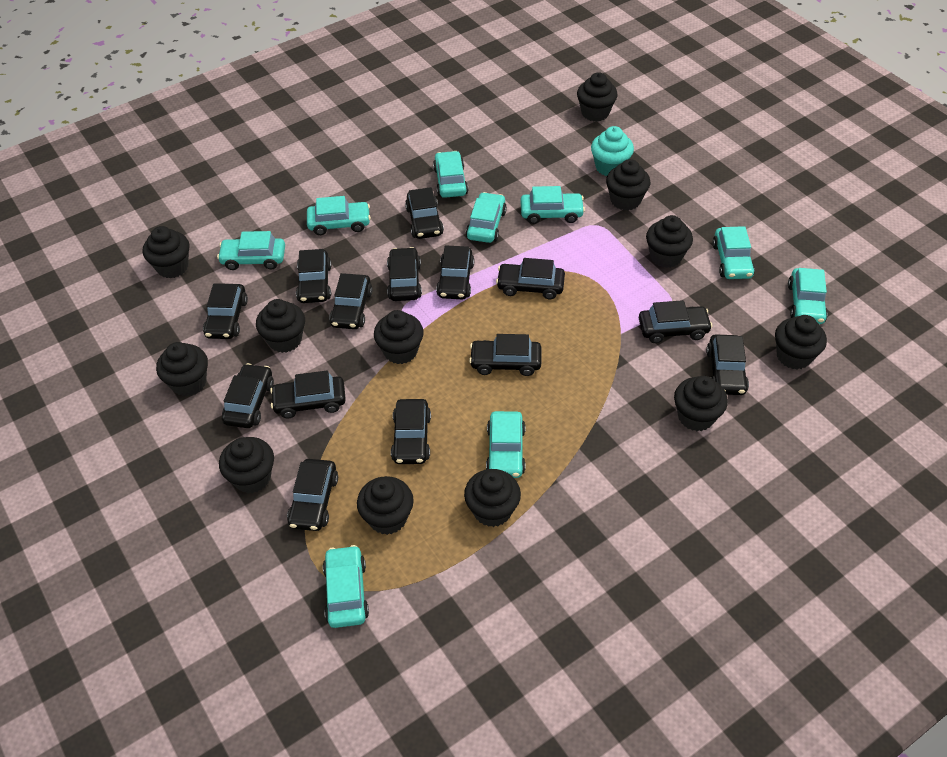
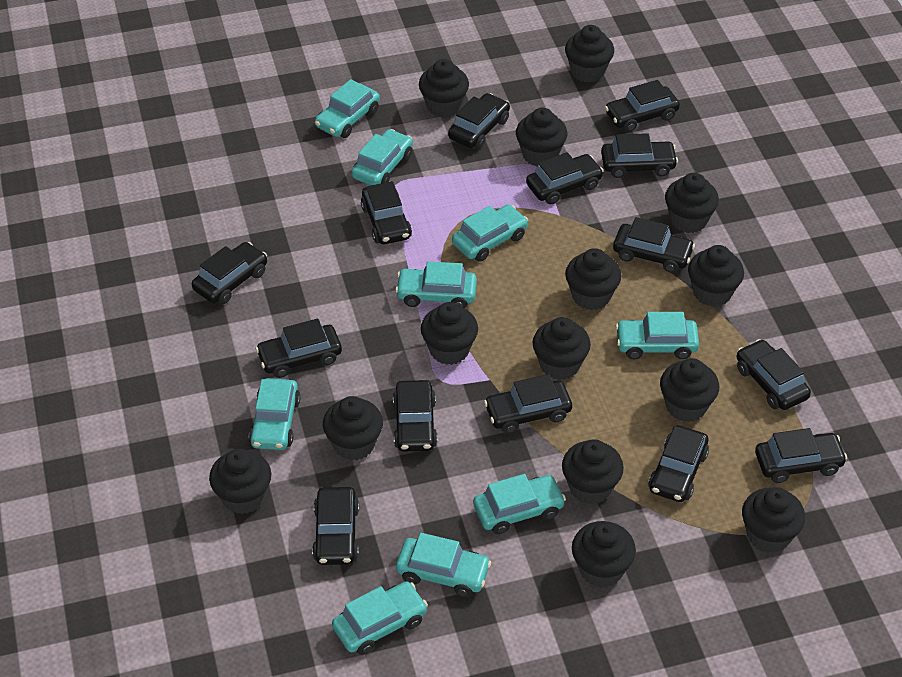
black cupcake: [143,226,189,279] [156,342,208,396] [219,437,274,493] [256,299,305,353] [357,476,414,535] [374,310,424,364] [464,469,521,527] [577,72,618,122] [606,159,650,211] [646,215,693,268] [674,376,728,431] [775,315,827,369] = 12 -> [209,449,271,514] [323,396,383,461] [419,59,469,117] [421,302,478,365] [516,108,567,167] [532,317,591,380] [562,439,624,504] [565,25,614,82] [565,248,621,310] [572,521,636,588] [660,358,719,422] [665,173,719,233] [688,245,744,307] [742,487,805,553] = 14
turquoise cupcake: [591,126,634,176] = 1 -> none = 0

